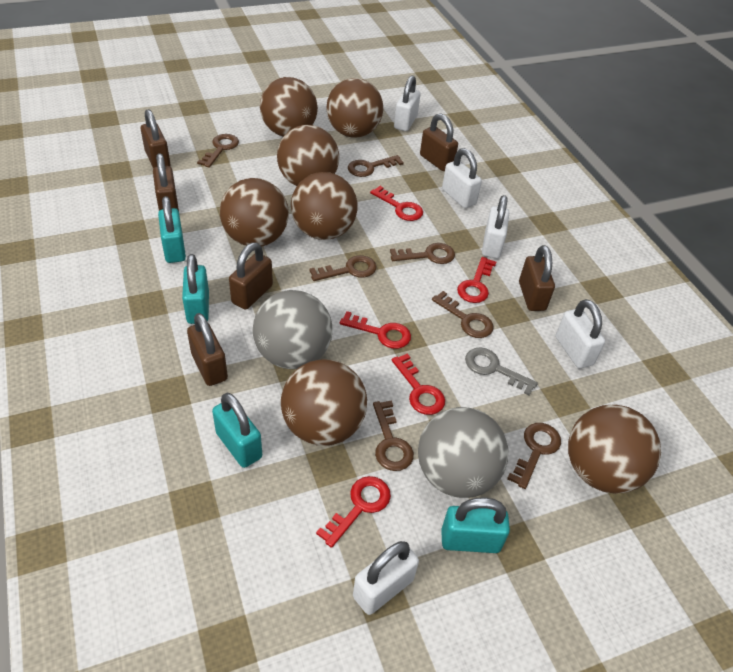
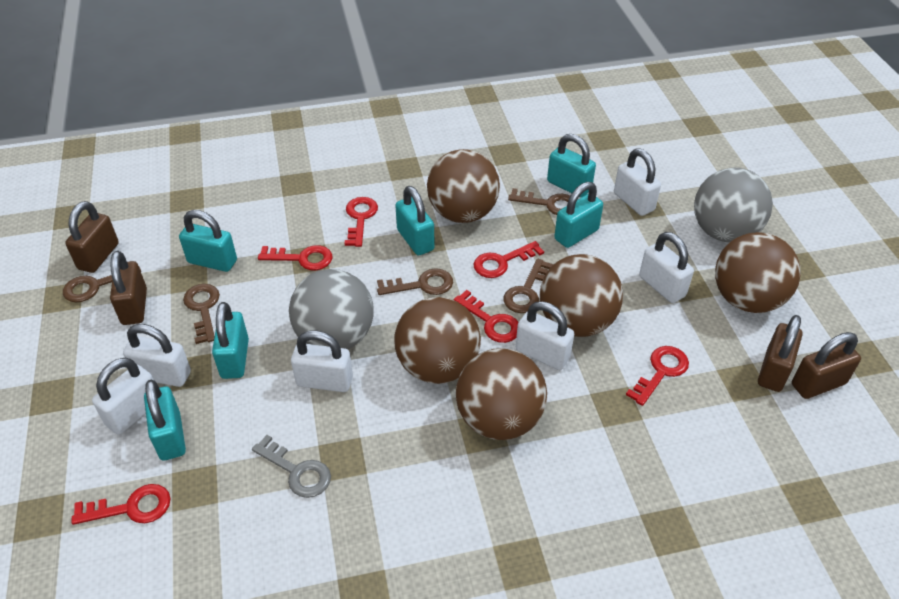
brown ball: [220,178,289,246] [260,77,318,137] [277,125,339,186] [281,359,367,446] [291,172,358,240] [326,78,383,138] [568,405,661,494] = 7 -> [394,297,481,384] [427,149,500,223] [456,348,547,440] [539,254,623,337] [715,232,801,313] = 5
brown key: [197,134,239,168] [309,255,377,281] [348,155,404,177] [373,400,414,471] [390,243,455,264] [432,291,494,338] [507,423,561,489] = 7 -> [63,267,141,302] [183,284,220,344] [377,268,453,295] [504,259,553,313] [508,188,570,215] = 5
brown padlock: [141,109,170,168] [153,153,179,211] [187,313,228,386] [229,242,273,310] [420,114,458,171] [519,245,555,311] = 6 -> [65,201,119,273] [110,251,147,325] [758,315,802,392] [792,332,861,399] = 4
red key: [316,476,391,548] [340,311,411,349] [370,186,423,221] [392,354,445,415] [457,257,496,303] = 5 -> [71,484,171,525] [258,245,333,270] [344,197,378,247] [454,290,519,343] [474,241,544,278] [626,346,689,406] = 6
turquoise padlock: [158,196,186,263] [182,254,209,324] [212,393,262,468] [441,498,510,553] = 4 -> [144,380,186,461] [179,210,237,272] [212,302,249,379] [395,186,435,256] [547,134,596,197] [554,182,603,248] = 6
white padlock: [353,541,419,615] [394,76,420,131] [442,148,482,208] [482,195,509,258] [556,299,605,368] = 5 -> [92,358,154,435] [123,324,191,387] [291,330,353,392] [516,301,574,370] [614,148,661,216] [639,232,694,303] = 6

